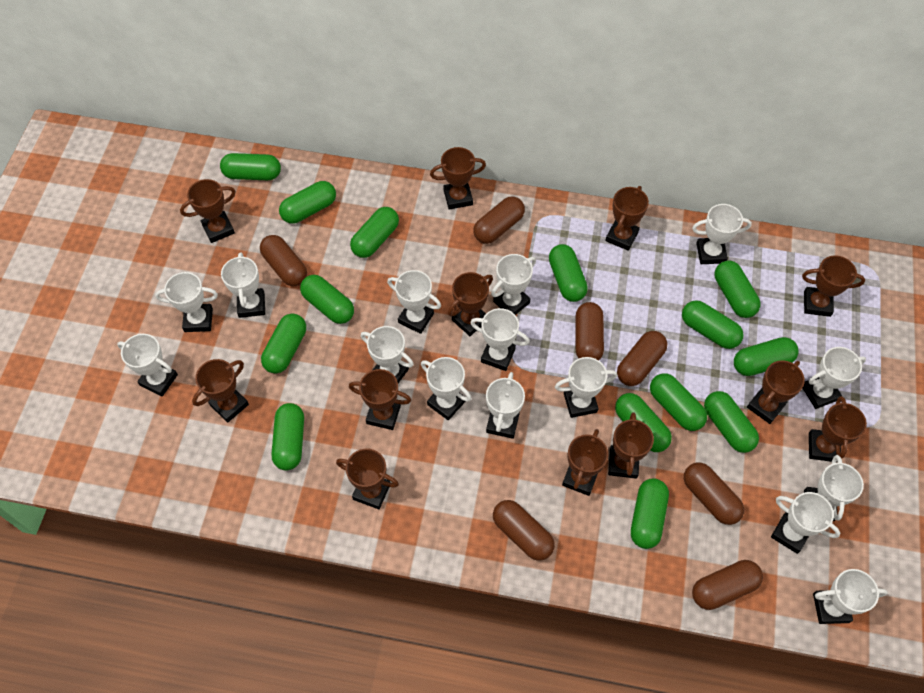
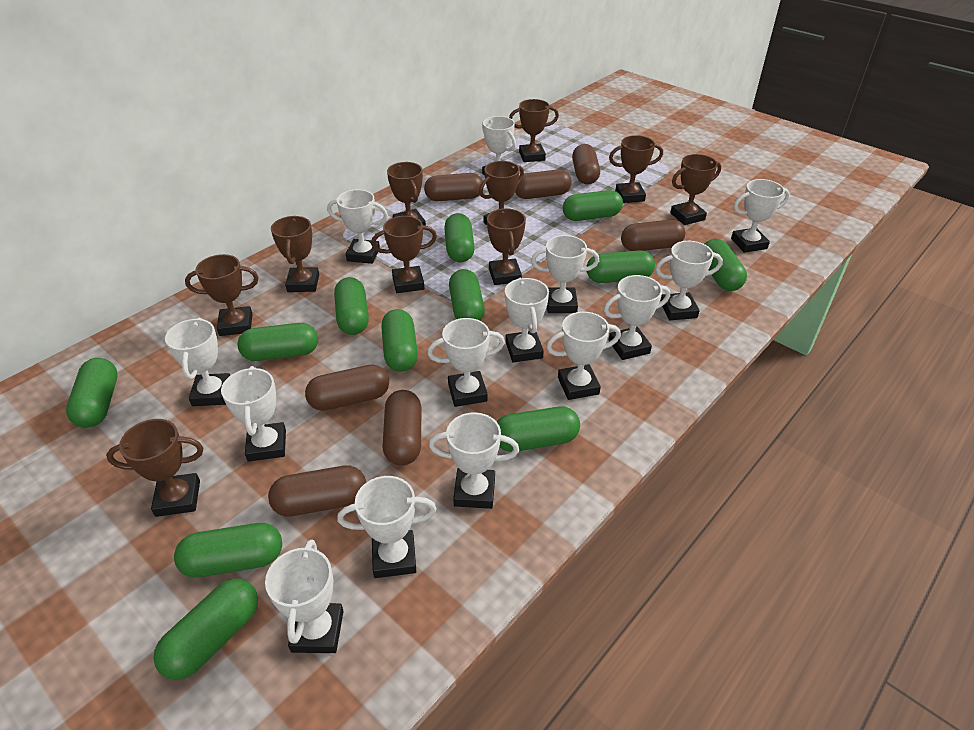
brown trophy: [180,179,236,243] [192,359,249,423] [336,449,399,509] [349,369,411,430] [430,147,486,210] [448,272,493,336] [562,429,608,496] [605,186,649,251] [608,412,654,479] [747,360,805,424] [802,255,865,317] [809,396,867,462] = 12 -> [106,419,203,517] [185,254,259,336] [271,216,319,292] [371,216,437,293] [387,162,426,226] [479,161,524,225] [487,208,526,285] [509,99,559,162] [609,135,663,203] [670,154,721,225] = 10
green capsule: [220,153,281,180] [261,313,306,374] [272,403,304,471] [279,181,336,224] [300,275,354,324] [350,207,399,258] [549,244,588,302] [615,393,672,452] [631,478,669,549] [650,373,707,431] [682,300,744,349] [704,391,759,453] [715,260,761,318] [734,337,799,376] = 14 -> [66,358,118,428] [154,579,258,680] [174,523,282,577] [237,323,318,361] [334,277,369,335] [381,309,418,372] [444,213,475,262] [449,269,485,321] [497,407,580,452] [563,190,623,221] [586,250,655,283] [705,239,747,291] = 12
white trophy: [117,334,178,396] [155,272,218,332] [221,253,265,318] [361,326,414,383] [387,270,441,334] [421,357,471,420] [470,308,529,371] [486,372,525,439] [491,254,536,315] [555,357,617,418] [692,204,752,264] [771,492,841,554] [803,347,866,409] [804,455,864,521] [813,569,888,624] = 15 -> [165,317,230,406] [221,366,286,462] [265,540,344,653] [327,189,388,264] [337,476,437,578] [427,318,505,407] [429,412,519,509] [482,116,516,175] [505,278,549,362] [531,235,599,313] [547,312,621,400] [604,275,670,360] [655,241,723,320] [731,179,790,253] = 14

